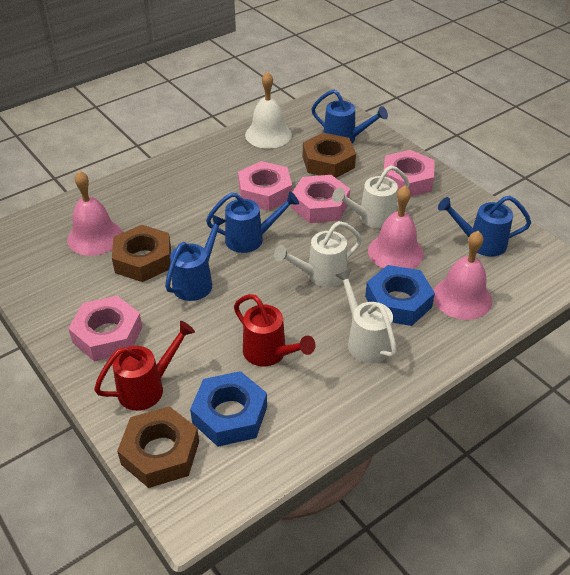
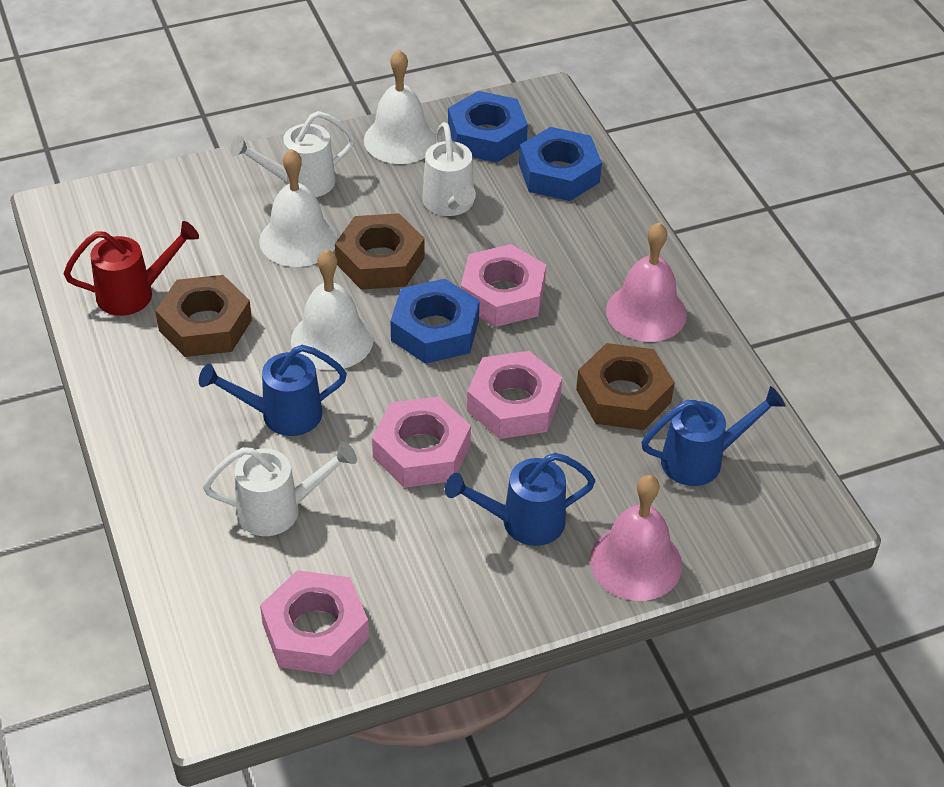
blue nut: [190,371,267,447] [365,265,435,326] = 2 -> [391,279,480,364] [448,91,528,163] [519,127,602,201] = 3
blue watering can: [165,215,226,301] [206,192,299,253] [311,89,388,143] [438,196,531,257] = 4 -> [199,345,347,436] [445,453,595,546] [641,386,785,486] = 3
pink bell: [67,171,122,256] [368,186,424,269] [433,231,492,320] = 3 -> [590,475,682,601] [606,222,687,342] = 2
red watering can: [94,321,195,411] [234,294,316,366] = 2 -> [63,221,199,316] = 1
white bell: [245,71,292,148] = 1 -> [259,149,338,267] [291,249,374,370] [364,50,436,164] = 3

